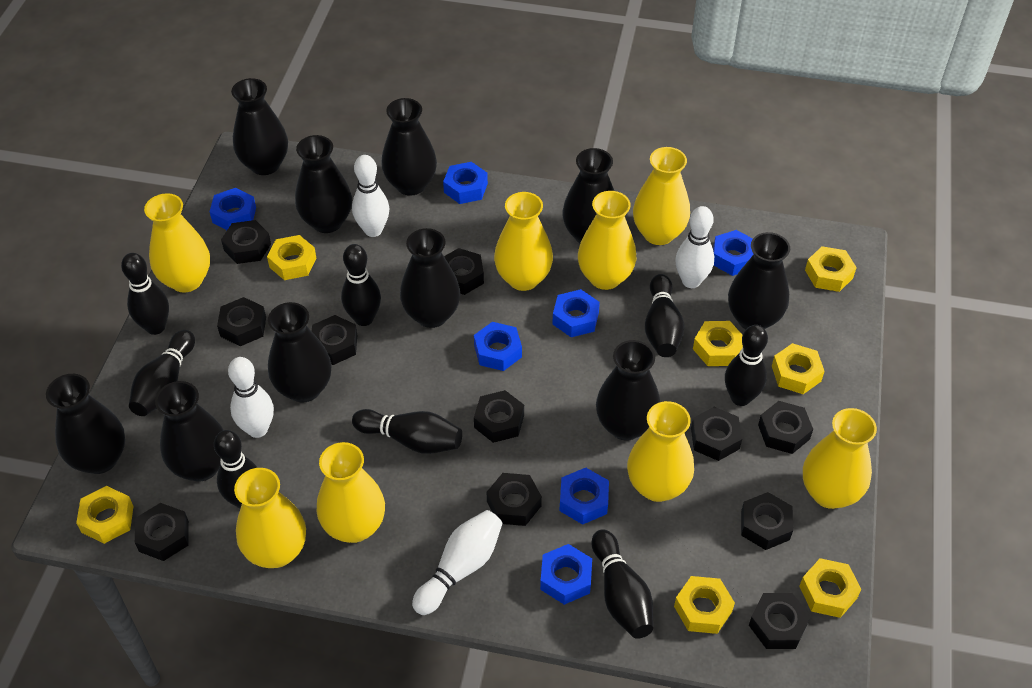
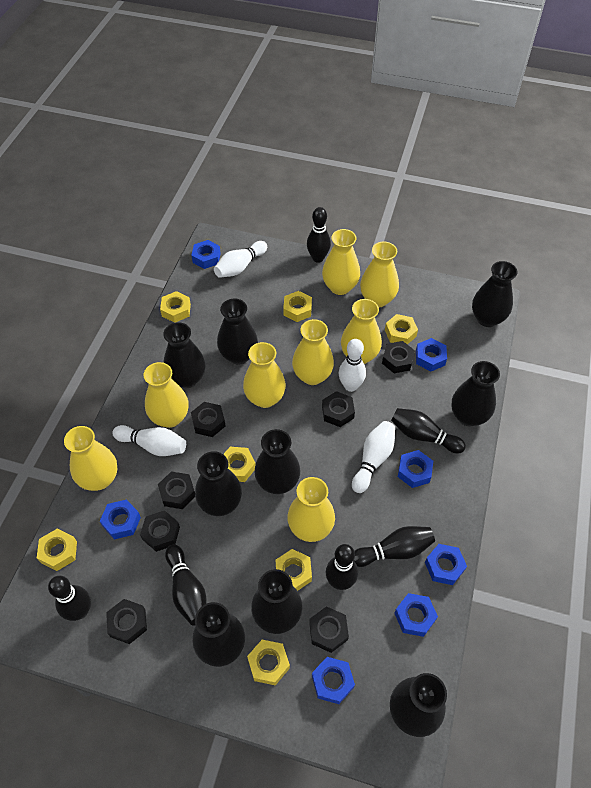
black bowling pin: [121,253,169,335] [129,330,195,416] [214,430,258,509] [341,244,381,326] [352,409,462,454] [592,529,653,639] [645,274,685,357] [725,325,768,406] = 8 -> [48,576,91,621] [165,545,206,626] [307,207,331,263] [326,544,358,590] [354,526,435,567] [391,408,466,453] = 6
black nut: [135,503,189,561] [217,297,266,346] [221,220,271,264] [312,315,357,365] [444,248,484,295] [474,390,524,443] [487,473,542,526] [691,407,742,461] [741,492,793,550] [749,593,811,649] [758,401,813,454] = 11 -> [106,599,147,644] [140,510,180,552] [158,472,195,509] [191,402,226,437] [309,606,349,653] [322,391,355,427] [382,341,415,373] = 7
black vase: [46,374,125,474] [155,381,223,482] [231,78,288,175] [268,302,332,402] [295,135,352,233] [381,98,437,196] [400,228,460,328] [562,148,614,243] [596,340,660,440] [728,232,790,329] = 10 -> [163,322,205,388] [193,602,245,667] [195,451,242,516] [217,299,258,365] [251,569,303,634] [255,429,300,494] [390,673,447,737] [452,361,500,426] [472,261,518,327] = 9

